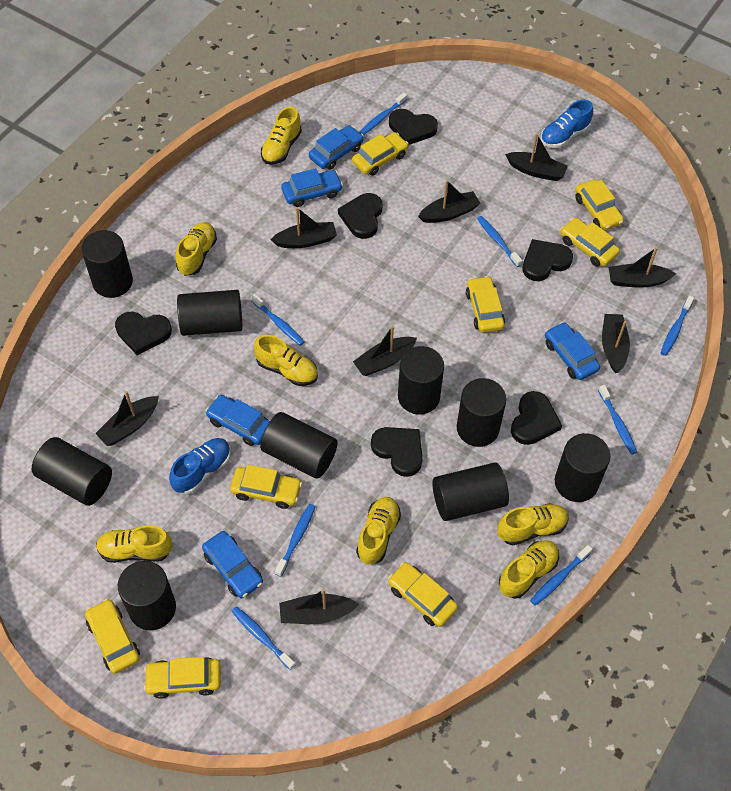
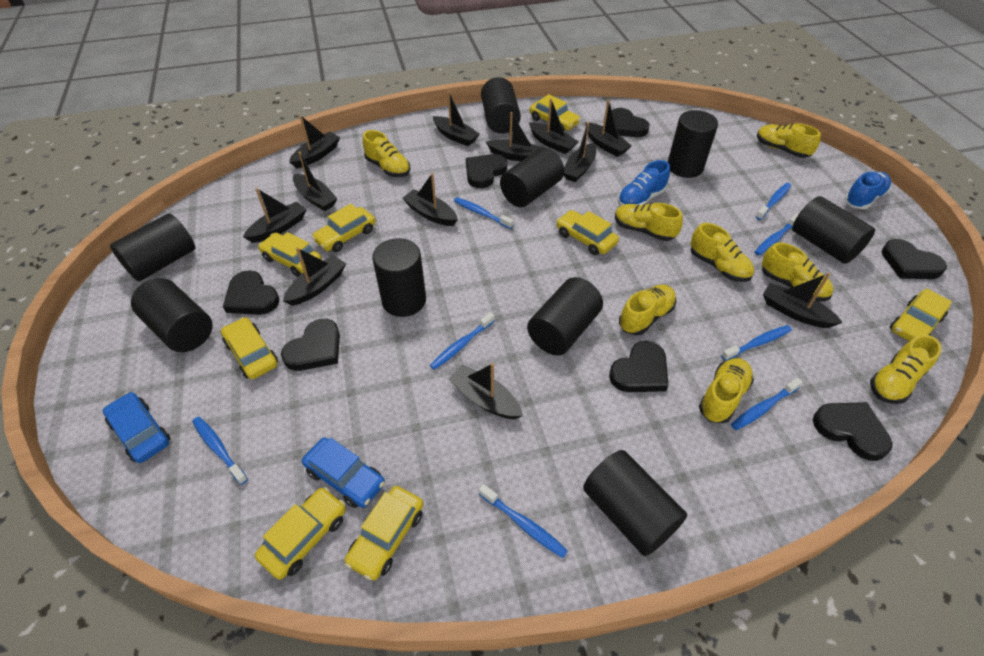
black boat: [95,391,159,446] [271,207,337,248] [279,589,359,624] [353,326,417,376] [418,180,481,223] [505,133,568,181] [602,314,630,373] [609,247,676,288] = 8 -> [243,188,307,243] [283,247,346,306] [289,115,340,168] [293,151,337,211] [403,173,458,226] [432,91,480,146] [448,363,523,419] [486,112,544,161] [529,98,579,154] [564,122,596,182] [585,100,632,157] [763,273,843,328] = 12
black heart: [115,311,172,355] [338,193,382,239] [371,427,423,477] [389,109,438,145] [511,391,562,445] [523,239,573,281] = 6 -> [223,270,279,315] [281,319,340,371] [466,154,507,188] [609,341,668,392] [612,108,650,137] [813,402,892,461] [882,239,947,279] = 7
blue car: [202,531,263,598] [206,395,270,446] [281,168,343,207] [309,125,364,170] [545,322,600,380] = 5 -> [103,392,171,463] [302,437,385,508] = 2
yellow shoe: [96,525,173,563] [176,222,217,276] [254,335,318,386] [261,106,302,165] [356,497,401,565] [497,503,569,546] [499,540,559,599] = 7 -> [362,130,411,177] [615,203,683,241] [619,285,676,335] [691,223,754,282] [699,358,754,423] [757,123,821,158] [762,242,833,301] [870,335,941,404] = 8

